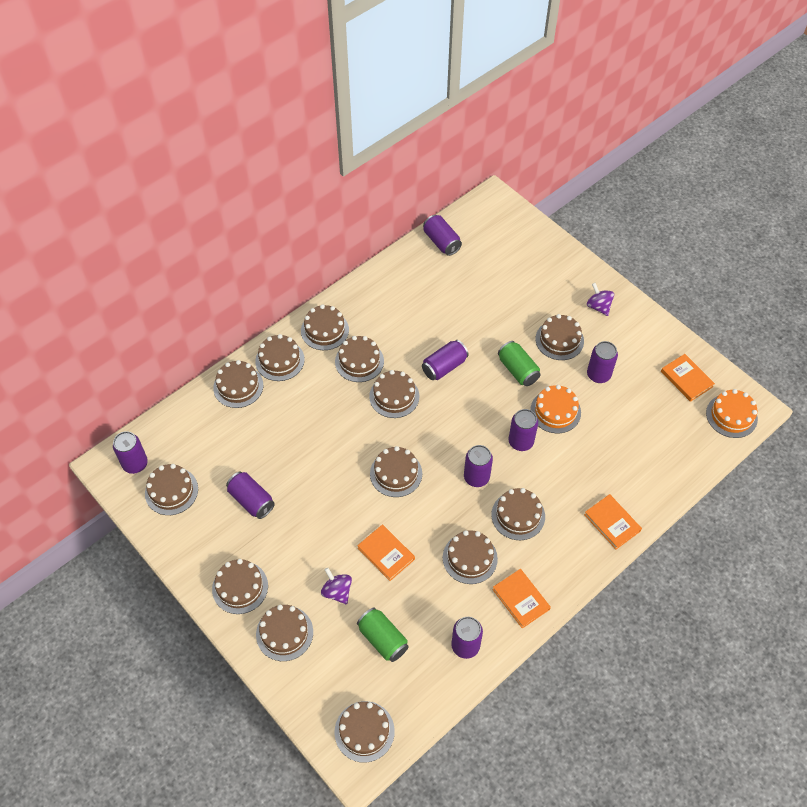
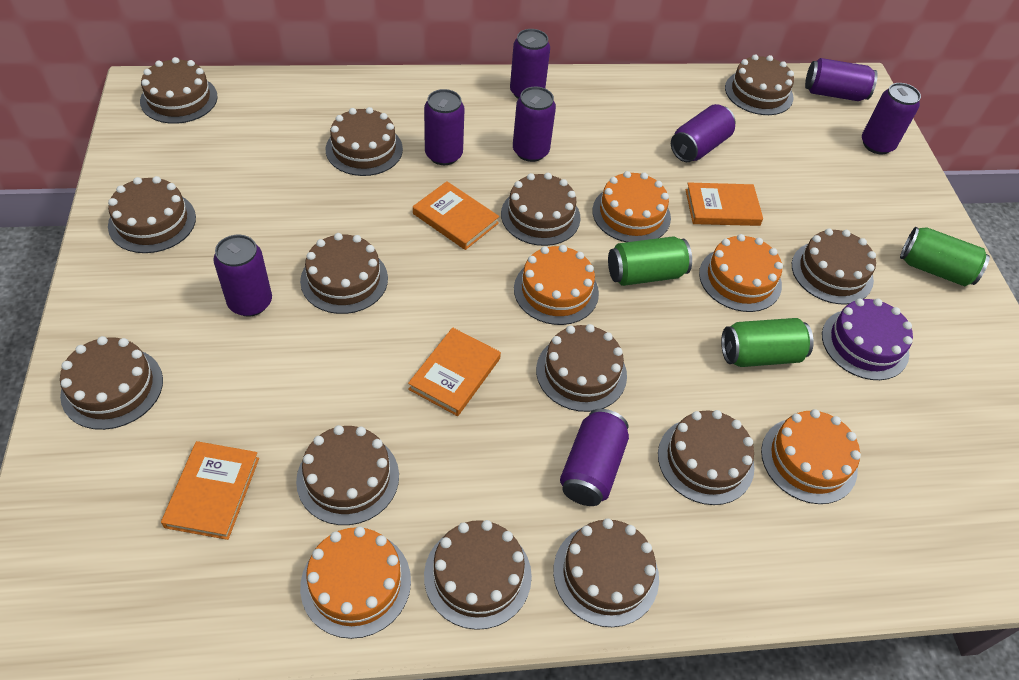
green can: [357,607,409,662] [498,341,541,386] = 2 -> [608,236,692,286] [721,318,814,367] [900,227,990,286] = 3
orange cake: [530,385,581,433] [706,389,758,438] = 2 -> [300,526,411,639] [514,245,599,325] [592,171,671,242] [699,234,783,312] [761,409,861,504] = 5
purple cake: none = 0 -> [822,298,913,380] = 1
purple spinning top: [321,568,352,604] [587,283,614,316] = 2 -> none = 0

